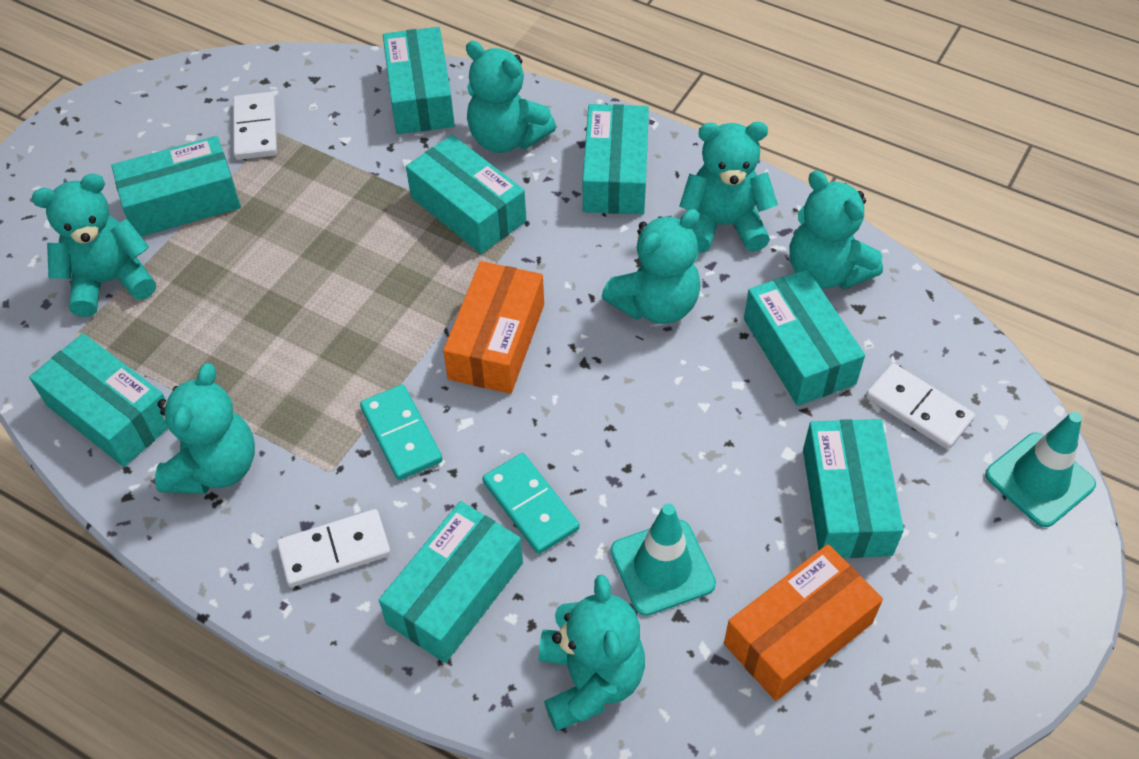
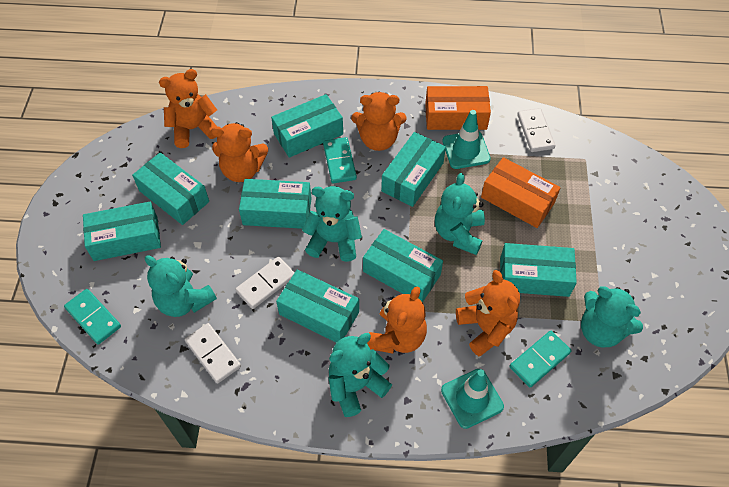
orange teddy bear: none = 0 -> [159,69,217,148] [211,122,268,182] [351,92,406,151] [367,286,427,354] [456,270,520,356] = 5
turquoise domino: [360,385,443,480] [482,453,580,554] = 2 -> [64,289,121,344] [323,137,357,184] [509,331,571,388] = 3
turquoise teddy bear: [32,173,156,317] [155,363,255,494] [466,41,556,153] [539,575,645,731] [602,209,701,324] [679,122,778,253] [790,170,883,289] = 7 -> [145,255,217,317] [302,186,362,262] [328,333,392,417] [435,173,485,255] [581,287,643,348] = 5

